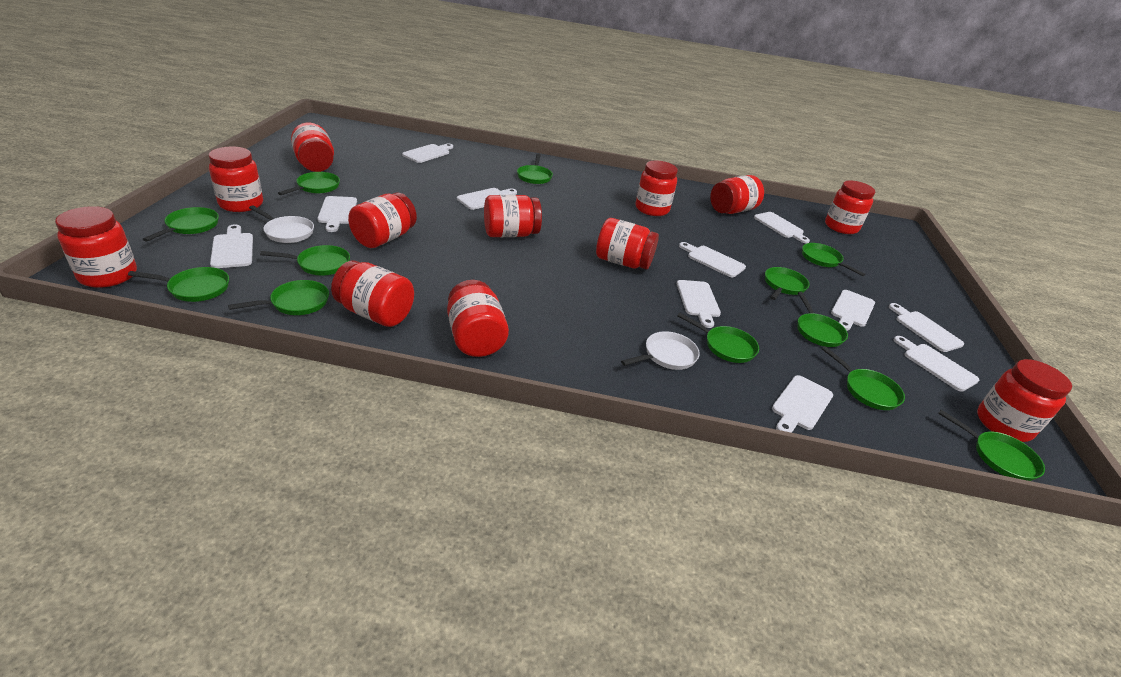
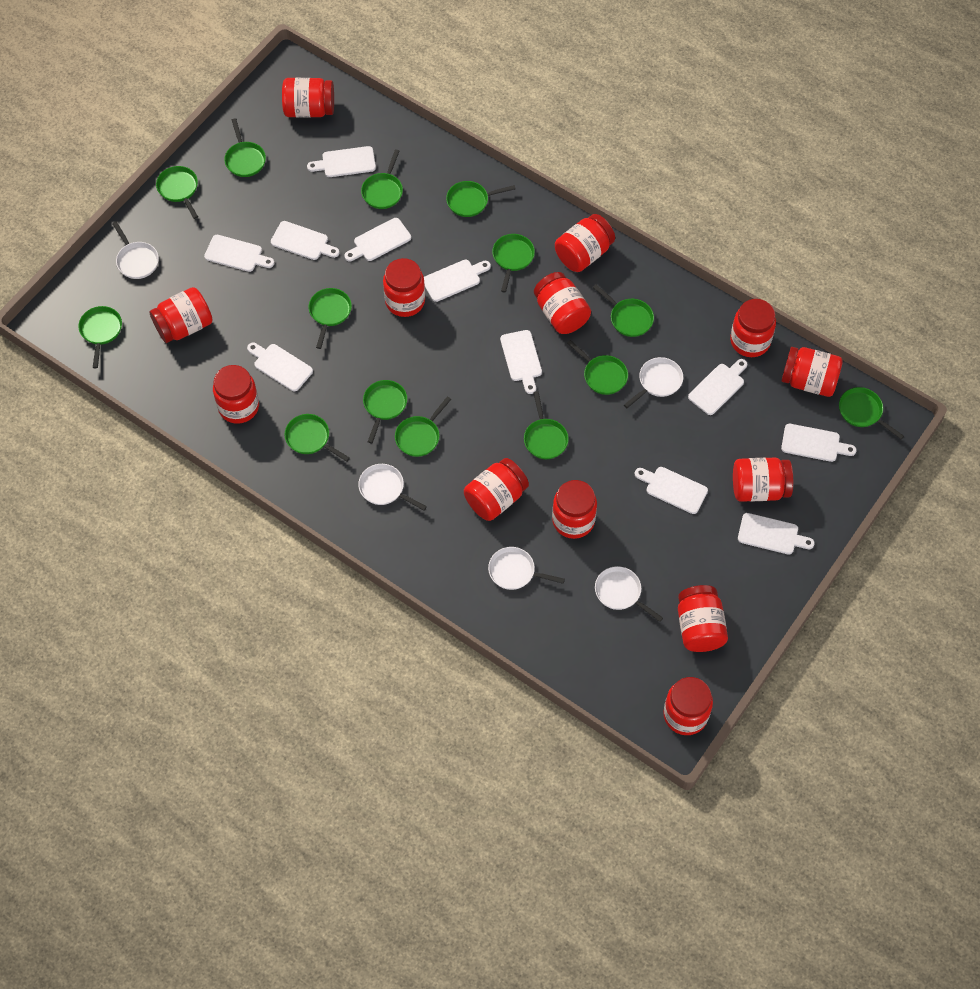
green pan: [128,267,229,302] [143,207,219,242] [228,280,329,315] [260,245,350,275] [278,172,340,195] [517,154,553,184] [677,313,759,363] [765,267,809,300] [798,292,848,347] [802,243,865,276] [822,346,905,410] [938,410,1045,481] = 12 -> [78,306,122,368] [156,166,198,219] [224,118,266,177] [285,414,350,462] [309,288,352,349] [361,149,403,209] [363,380,407,443] [395,396,451,457] [446,181,515,217] [492,234,535,293] [524,391,569,459] [567,340,628,395] [593,285,654,337] [839,387,904,439] = 14
red jar: [55,206,137,288] [209,147,263,212] [291,122,334,172] [331,260,414,327] [348,192,417,248] [447,280,509,357] [484,195,542,237] [596,218,659,269] [636,161,678,216] [710,175,764,214] [825,180,875,234] [977,359,1072,442] = 12 -> [149,287,213,343] [213,365,259,424] [282,78,334,118] [383,258,425,317] [464,458,529,521] [534,272,591,334] [552,480,597,539] [555,214,615,272] [663,677,713,735] [678,585,728,652] [730,299,776,357] [733,458,793,502] [781,347,843,397] = 13
white pan: [249,205,314,243] [621,331,700,370] = 2 -> [112,221,159,279] [358,464,427,511] [488,547,565,590] [595,566,663,622] [624,357,683,408] = 5

